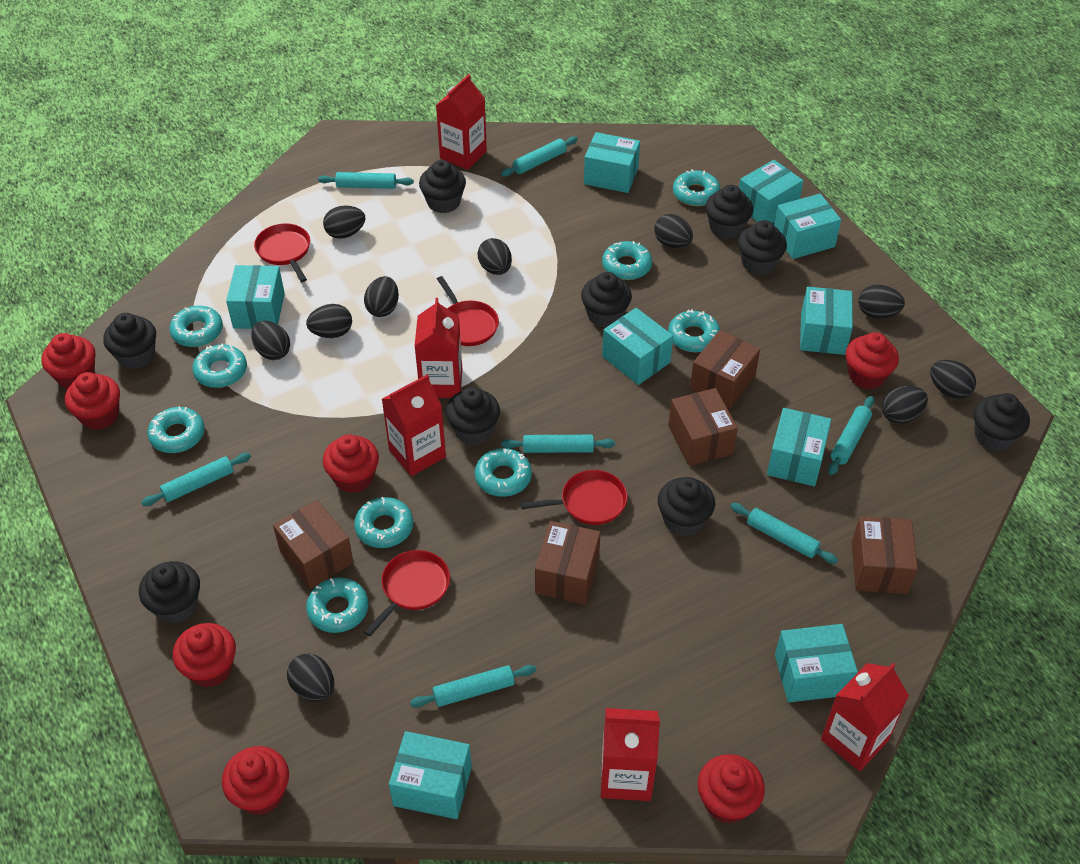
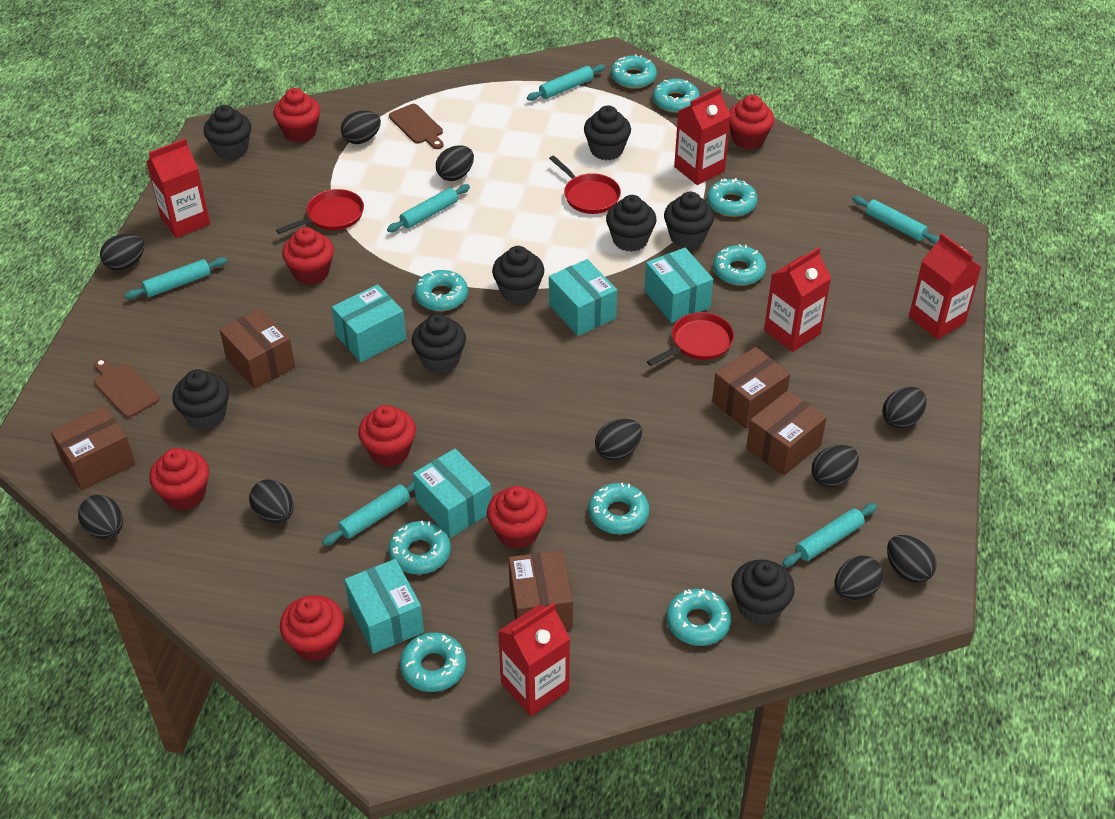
black cupcake: [103,313,156,369] [139,561,200,624] [419,160,466,213] [446,387,500,445] [581,272,632,328] [658,477,715,536] [705,185,753,239] [738,220,787,275] [974,393,1030,451] = 9 -> [172,369,229,430] [204,105,251,160] [412,314,466,373] [492,246,544,304] [584,106,631,160] [606,195,657,252] [664,192,714,249] [732,560,795,625] = 8
brown cutting board: none = 0 -> [94,358,160,418] [389,104,443,149] = 2
red pan: [254,224,310,282] [364,550,450,636] [437,276,499,346] [520,470,627,525] = 4 -> [276,189,364,234] [549,155,621,214] [647,312,734,366] = 3
turquoise box: [226,265,285,329] [389,731,472,819] [584,132,640,193] [602,308,673,385] [739,160,803,223] [767,408,831,486] [774,194,841,259] [775,624,858,702] [800,287,853,355] = 9 -> [332,284,406,362] [344,559,424,653] [413,448,492,538] [549,259,617,336] [644,248,713,323] = 5
turquoise rolling pin: [141,453,251,506] [318,172,414,189] [410,665,536,708] [501,136,578,177] [502,435,615,453] [730,503,838,564] [828,396,874,475] = 7 -> [124,257,227,299] [322,481,415,546] [387,184,470,232] [527,64,605,101] [782,503,877,567] [852,196,939,244] = 6

